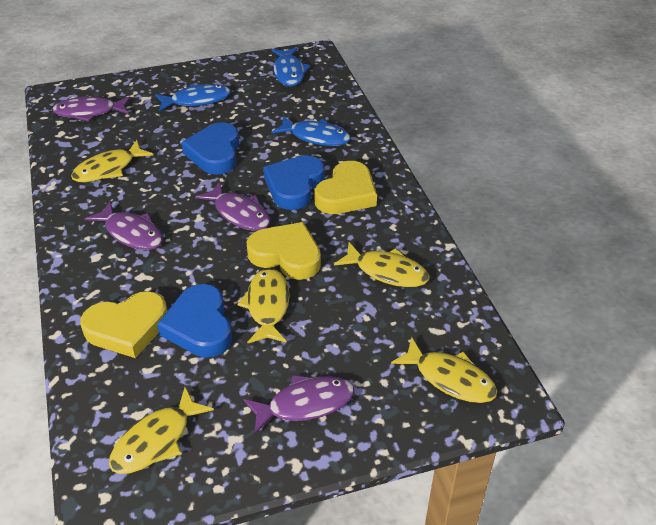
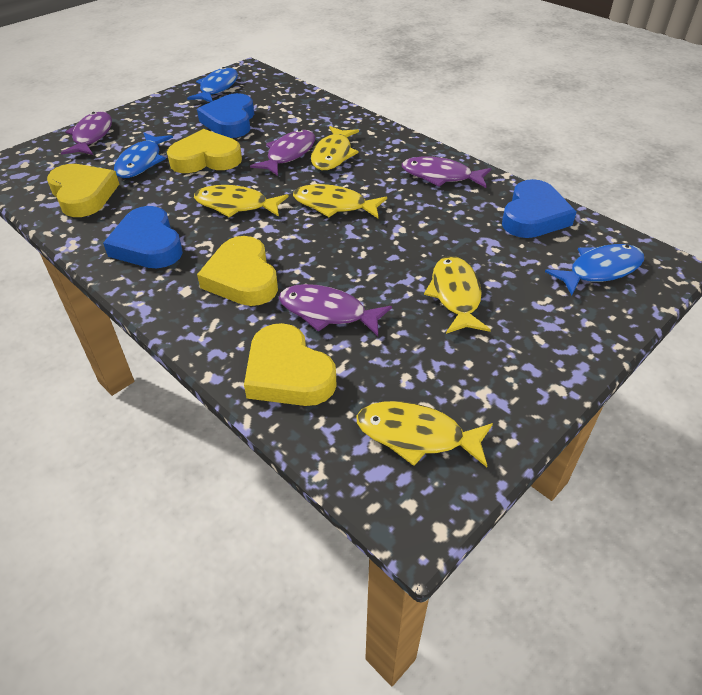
yellow heart: [80,291,168,358] [247,222,321,280] [314,161,377,214] = 3 -> [47,164,119,217] [167,129,242,173] [197,236,278,306] [244,323,337,406] = 4

